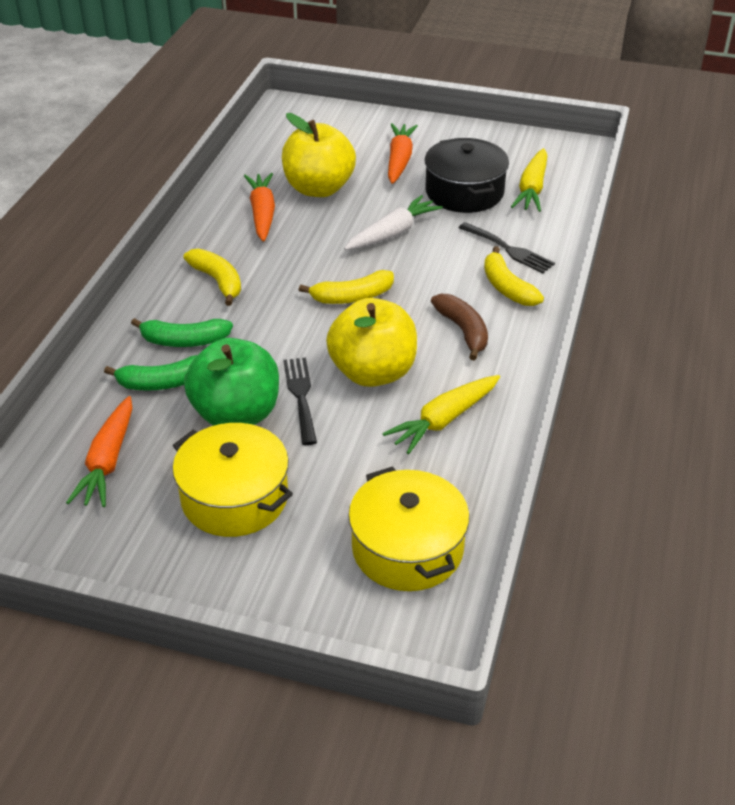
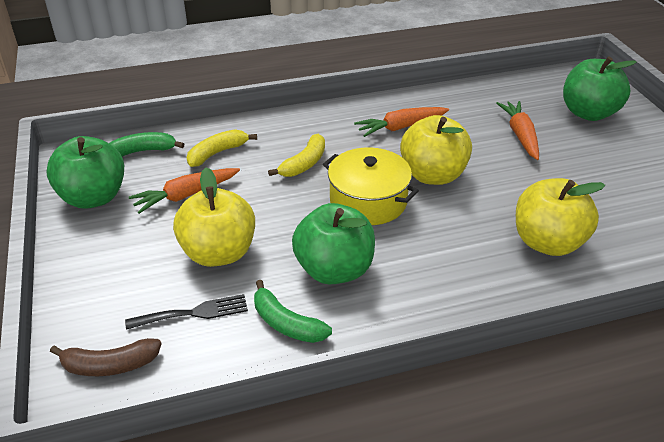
black fork: [283,358,317,445] [459,222,555,273] = 2 -> [125,294,248,330] = 1
black pot: [425,138,509,213] = 1 -> none = 0
green apple: [184,338,279,426] = 1 -> [46,136,124,209] [292,203,375,284] [563,56,637,121] = 3
white carrot: [344,195,443,250] = 1 -> none = 0
yellow apple: [282,113,356,197] [326,298,417,387] = 2 -> [173,167,255,267] [400,115,472,185] [516,178,605,256] = 3
yellow banana: [183,249,241,306] [299,270,394,304] [484,246,544,306] = 3 -> [187,129,257,167] [268,134,325,177] = 2
yellow carrot: [383,375,500,454] [511,148,547,212] = 2 -> none = 0
yellow pot: [172,423,293,537] [348,466,470,591] = 2 -> [323,147,419,225] = 1

